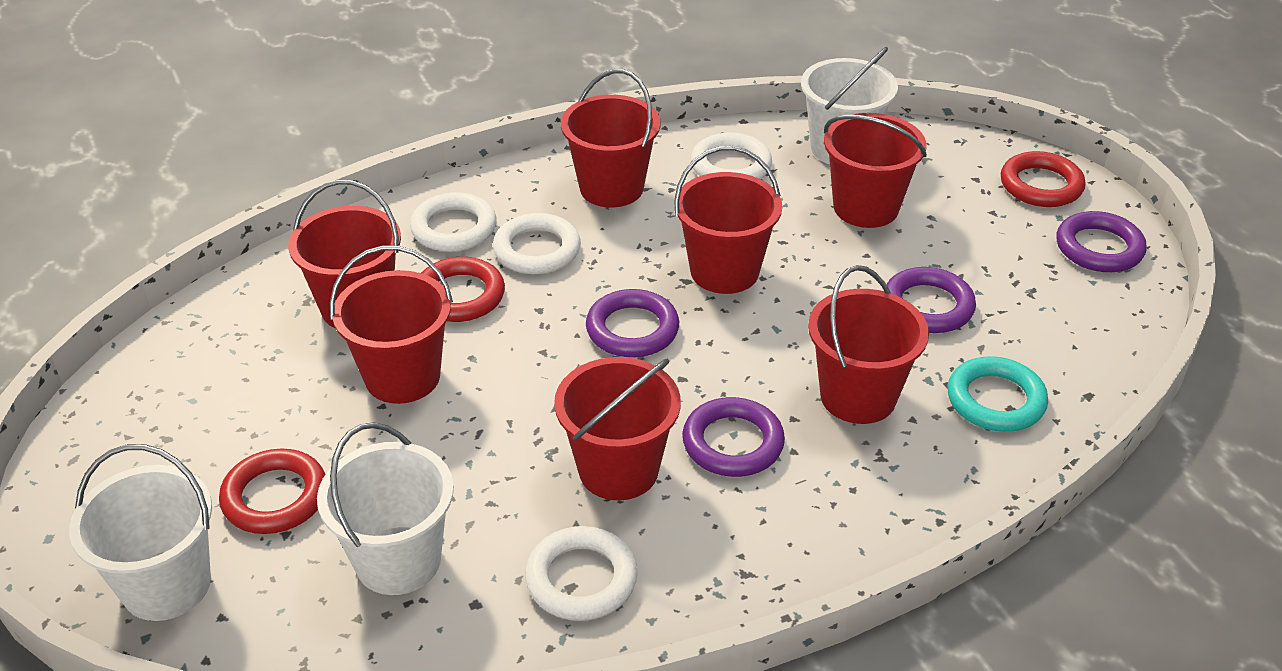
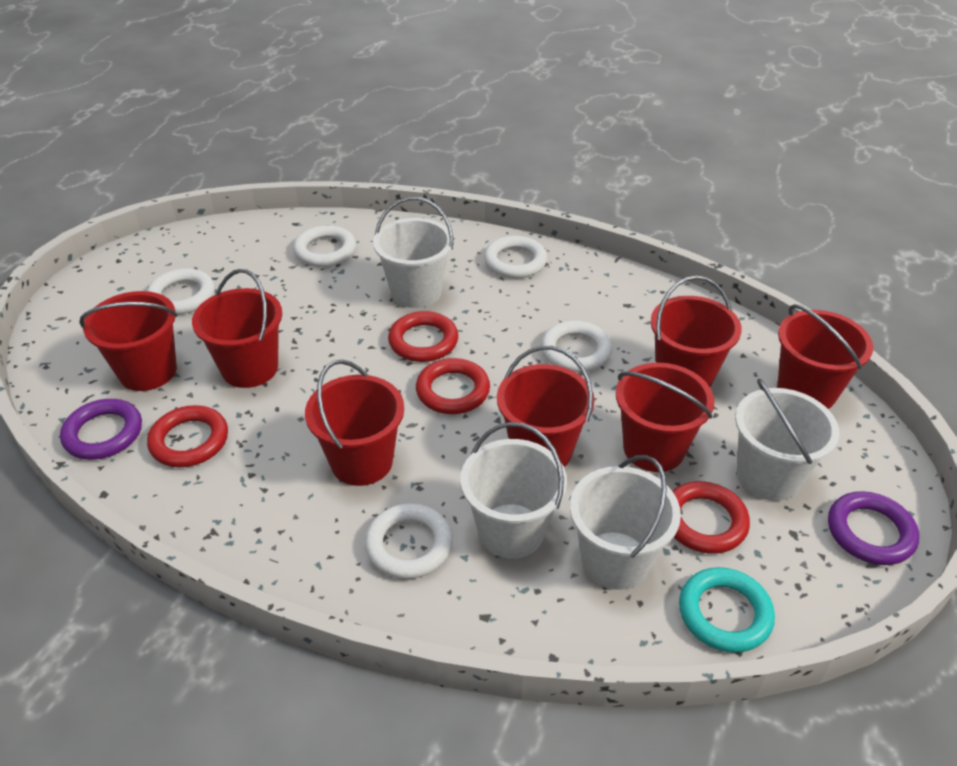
purple ring: [586,289,679,358] [682,397,785,477] [884,267,976,333] [1056,211,1147,272] = 4 -> [60,399,142,460] [828,491,919,565] = 2
red ring: [219,449,326,534] [421,257,505,322] [1001,151,1085,207] = 3 -> [147,405,228,467] [388,311,458,362] [416,358,490,414] [673,481,750,554] = 4
white bucket: [69,444,212,621] [317,422,454,595] [801,47,898,164] = 3 -> [373,197,453,308] [460,422,567,559] [570,455,681,590] [735,378,839,501] = 4
white ring: [410,192,496,252] [493,213,581,274] [525,526,638,621] [691,132,772,179] = 4 -> [147,268,215,315] [293,225,356,267] [365,503,453,579] [484,236,547,278] [541,321,612,372] = 5

